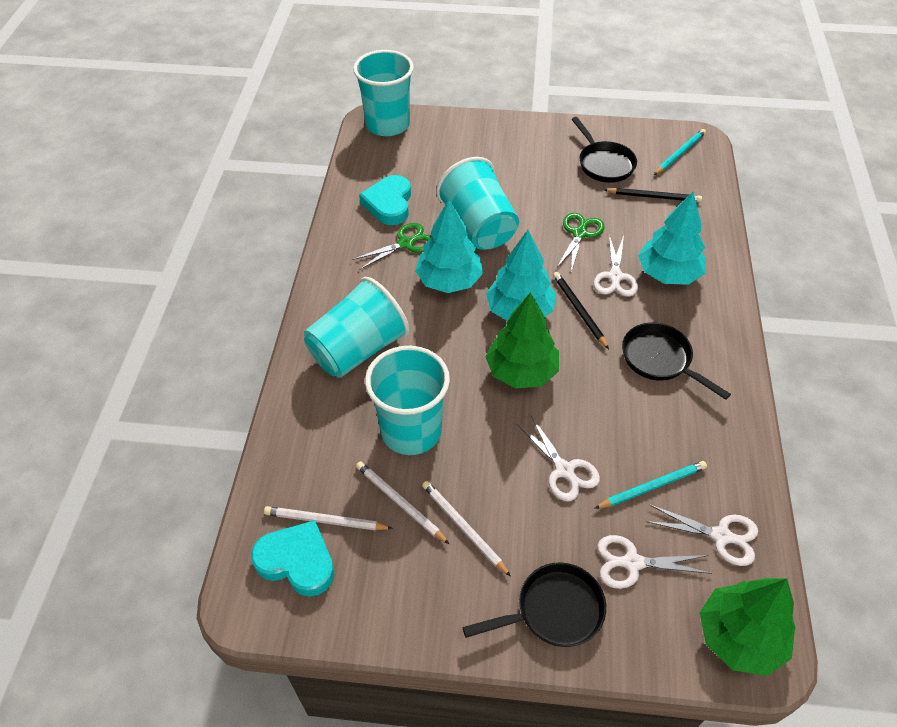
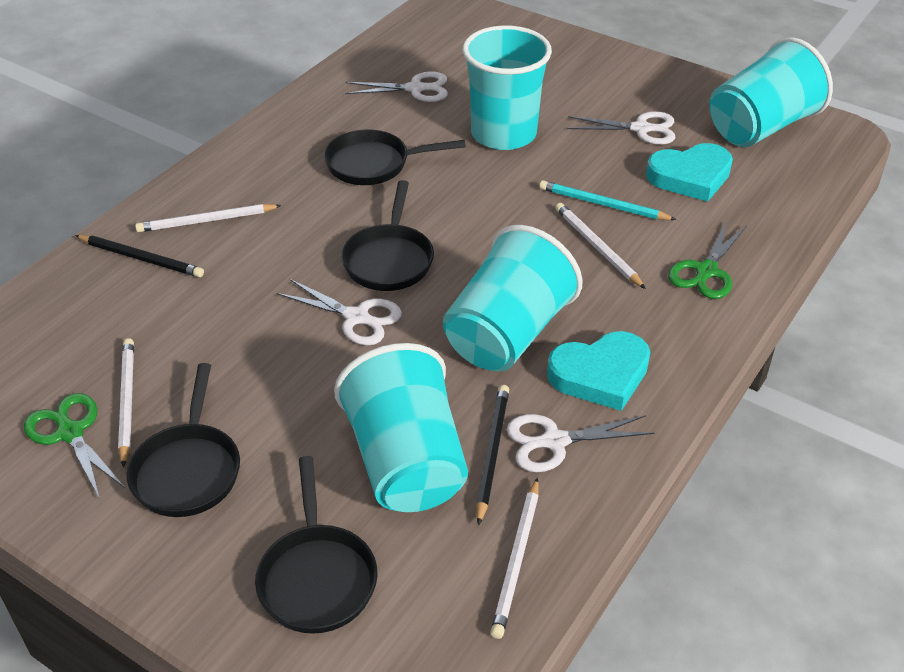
black pan: [463,562,606,647] [571,117,637,183] [622,323,731,400] = 3 -> [126,363,240,517] [255,456,377,634] [324,130,466,185] [341,180,434,291] = 4
green tree: [485,292,559,389] [700,578,796,676] = 2 -> none = 0
turquoise pencil: [594,461,707,509] [654,129,706,175] = 2 -> [539,180,677,220] = 1
turquoise tree: [415,199,483,293] [486,230,556,321] [638,192,706,285] = 3 -> none = 0
white pencil: [264,506,393,531] [356,461,449,544] [422,481,511,577] = 3 -> [118,338,134,468] [135,204,282,232] [490,478,539,639] [555,203,646,289] = 4

